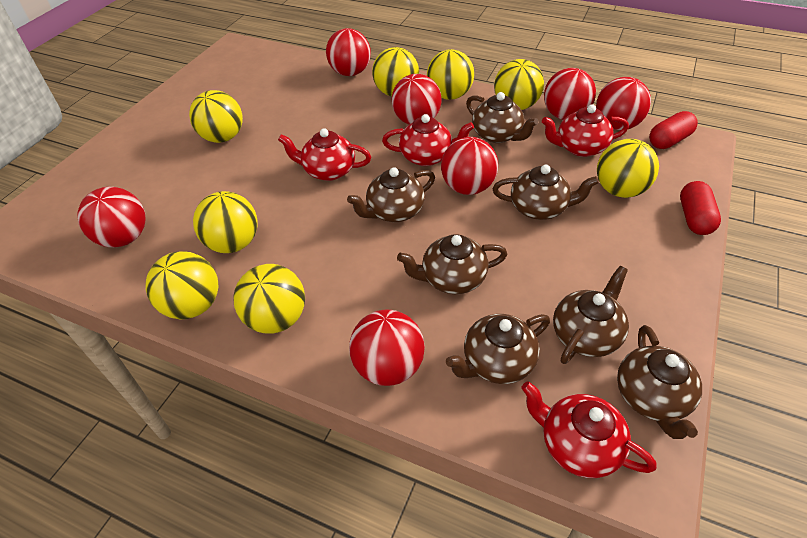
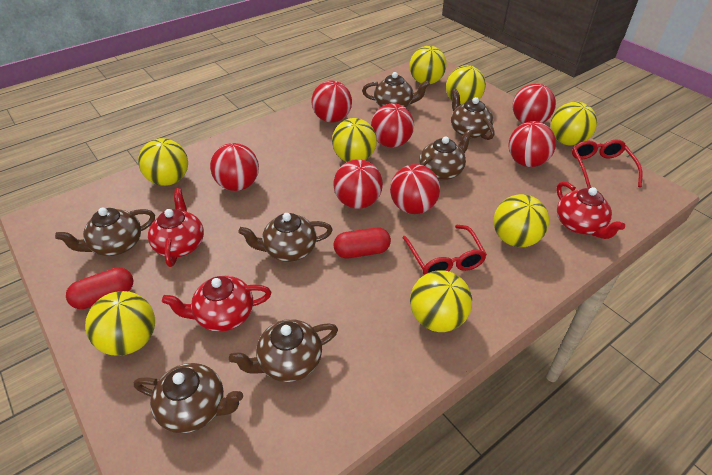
red glasses: none = 0 -> [402,225,487,275] [572,140,642,188] = 2
red teapot: [278,128,371,181] [382,114,474,166] [521,381,657,478] [542,104,629,157] = 4 -> [148,188,204,267] [162,276,271,332] [556,182,625,239] = 3

